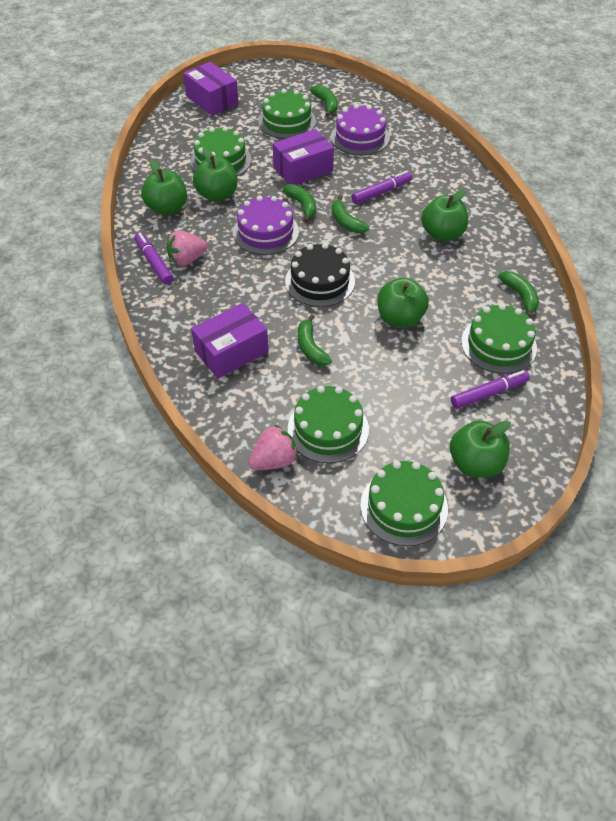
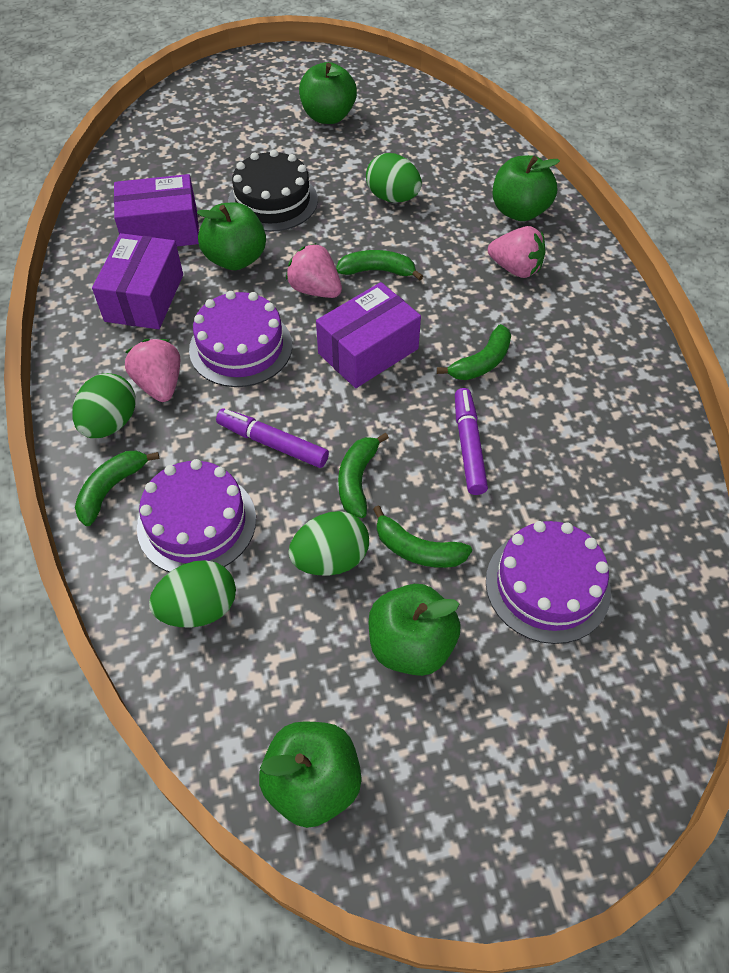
green cake: [191,126,252,176] [258,89,316,139] [288,386,369,463] [360,461,448,546] [461,304,537,374] = 5 -> none = 0
green egg: none = 0 -> [72,373,136,438] [149,560,236,628] [288,511,369,576] [366,153,422,203] = 4
pink strawberry: [167,230,207,266] [248,425,298,470] = 2 -> [125,339,180,402] [286,243,342,298] [488,226,545,278] = 3
purple cake: [233,195,299,255] [331,104,390,155] = 2 -> [137,459,256,572] [189,291,292,387] [486,521,611,644] = 3
purple marker: [134,233,173,285] [352,171,412,204] [451,370,530,409] = 3 -> [216,408,329,468] [455,388,488,495] = 2

